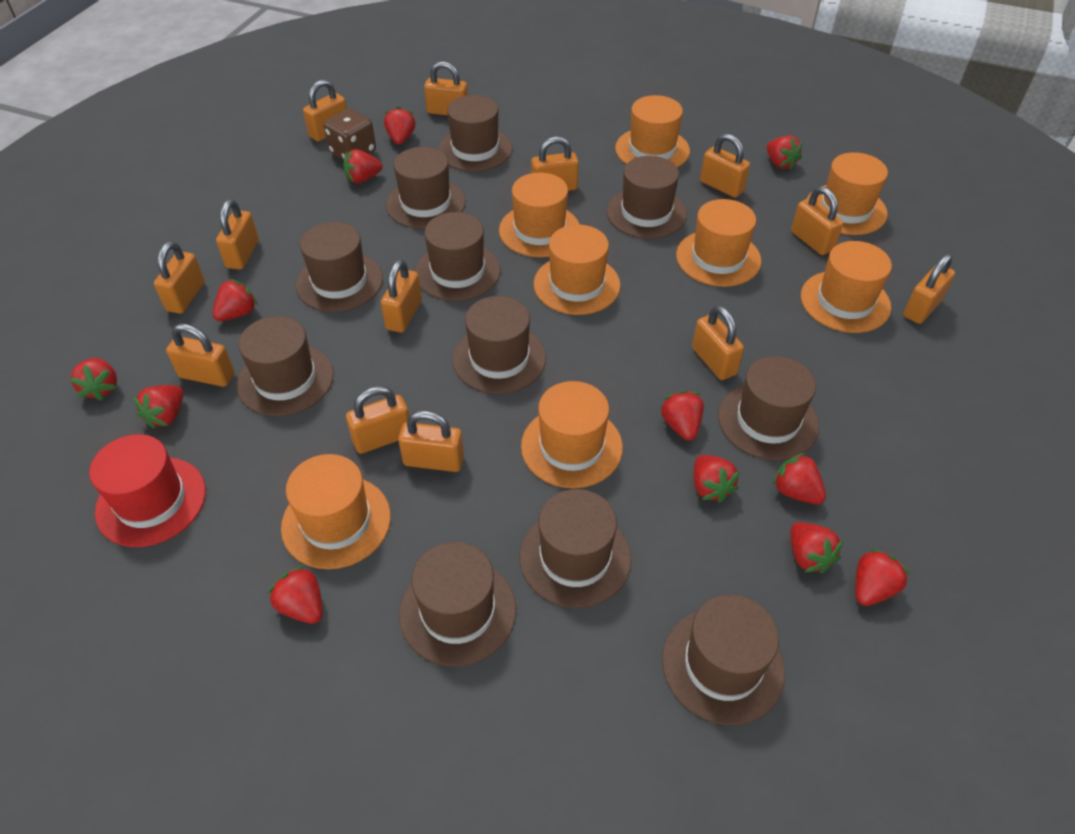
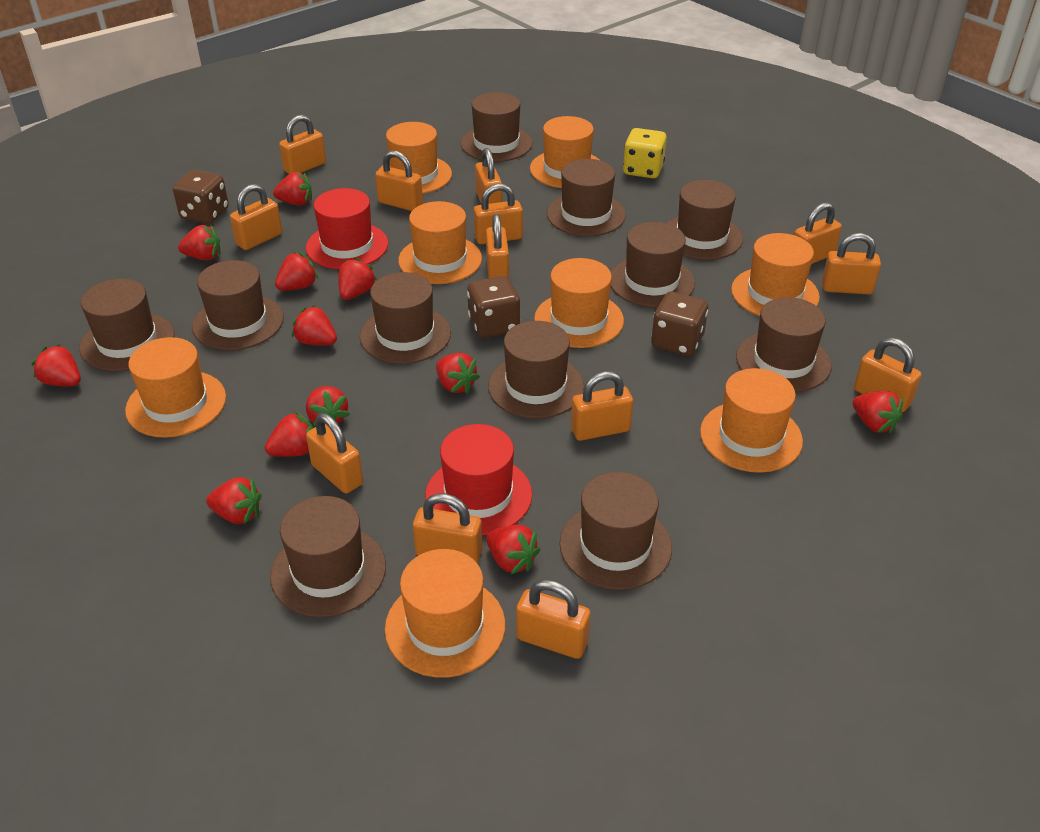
brown dice: [323,108,376,160] = 1 -> [173,170,229,224] [467,276,520,338] [651,292,708,356] = 3
red hat: [89,434,206,547] = 1 -> [306,188,388,269] [425,424,532,535] = 2
yellow dice: none = 0 -> [623,128,667,178] = 1

